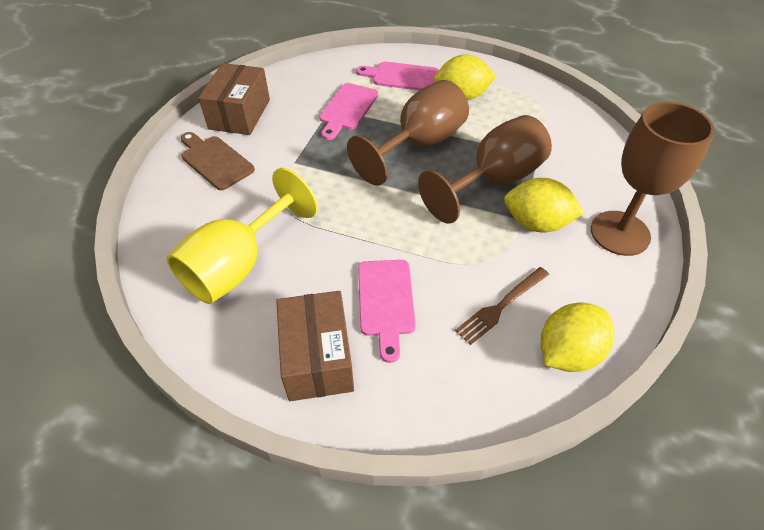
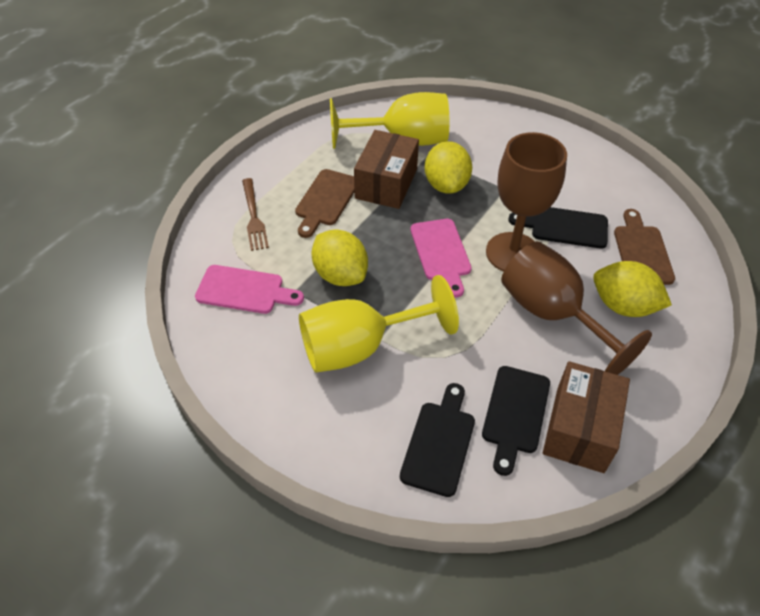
black cutting board: none = 0 -> [400,383,475,497] [482,366,550,476] [508,207,608,249] = 3
brown cutting board: [181,132,255,190] = 1 -> [295,169,354,238] [614,209,675,285] = 2
brown goblet: [347,80,469,186] [418,115,552,224] [591,102,715,256] = 3 -> [486,132,567,272] [501,241,652,375] = 2
pink cutting board: [319,83,378,140] [356,61,439,90] [358,260,416,363] = 3 -> [195,265,304,314] [411,219,472,298] = 2
yellow goblet: [167,168,318,304] = 1 -> [299,275,459,373] [330,92,449,149] = 2

